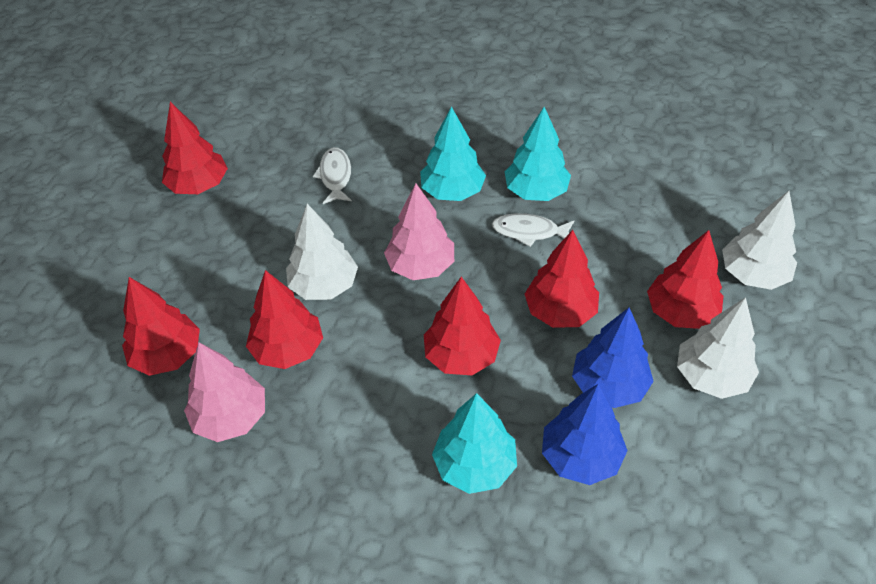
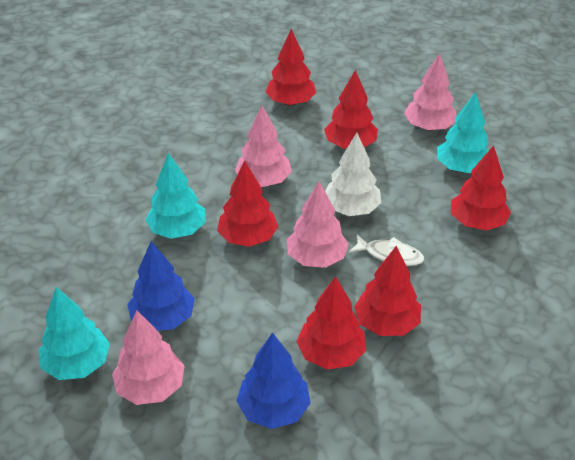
pink tree: [184,342,265,442] [384,183,454,280] = 2 -> [112,310,185,405] [235,105,292,187] [287,181,349,268] [404,53,456,131] = 4
white fish: [313,147,352,204] [492,213,575,247] = 2 -> [349,234,424,266] = 1
white tree: [286,204,358,300] [677,297,759,399] [722,191,797,290] = 3 -> [325,133,381,216] = 1

